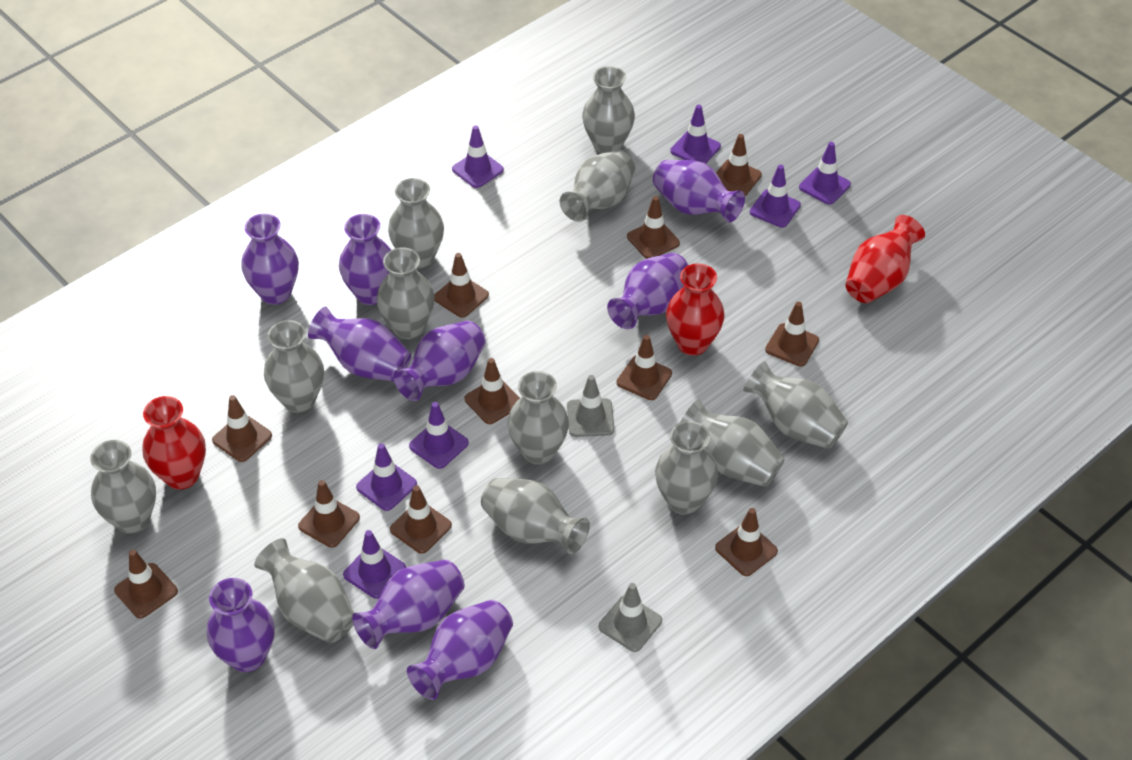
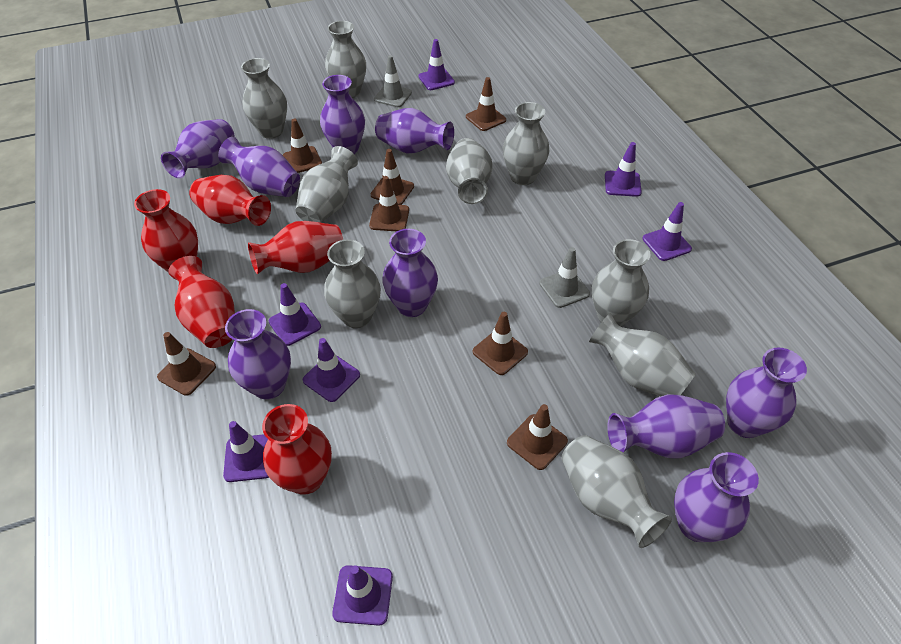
brown traffic cone: [114,550,178,618] [212,395,272,462] [298,480,360,548] [390,486,452,554] [434,253,489,318] [465,358,520,424] [617,335,672,400] [627,196,680,259] [715,508,778,576] [716,134,762,196] [765,302,819,367] = 11 -> [157,332,216,396] [283,119,322,173] [369,176,409,231] [371,149,414,205] [466,77,506,131] [473,312,528,375] [507,404,568,470] = 7
grey vase: [90,440,156,534] [254,538,354,643] [264,320,324,413] [377,247,435,339] [388,178,444,269] [481,478,590,554] [507,371,569,464] [560,150,636,222] [582,66,635,154] [655,421,718,515] [680,399,785,487] [743,361,848,449] = 12 -> [241,58,287,139] [296,146,358,223] [324,239,381,328] [325,21,366,98] [446,138,492,204] [502,102,549,185] [561,435,672,548] [589,313,696,396] [592,239,651,327] = 9
red vase: [142,396,206,490] [666,263,724,355] [845,215,925,303] = 3 -> [134,189,198,273] [168,256,235,348] [189,175,271,226] [248,221,343,275] [262,404,332,495] = 5

